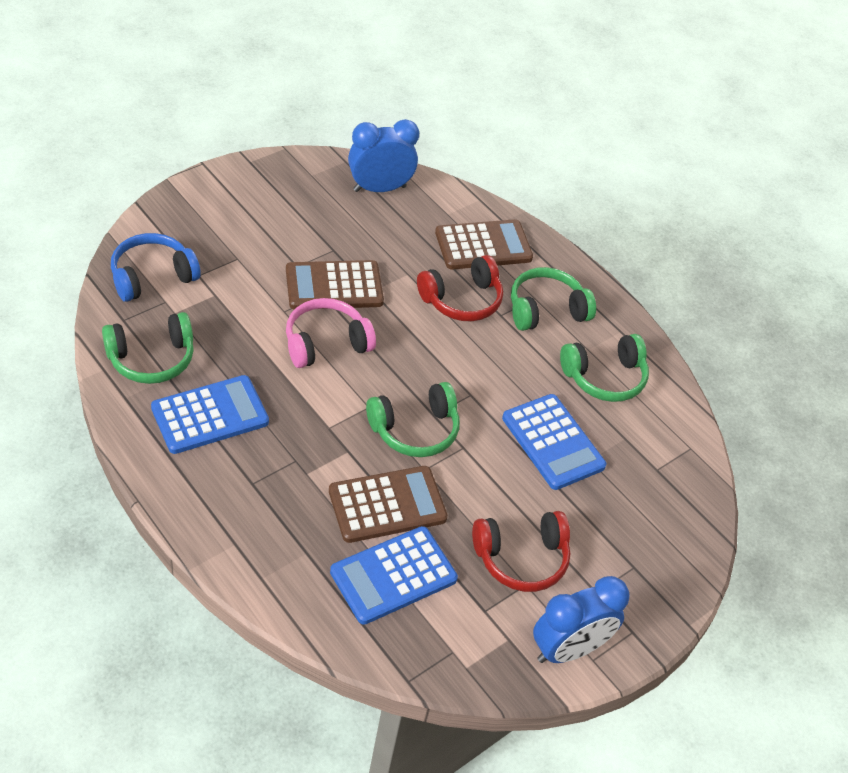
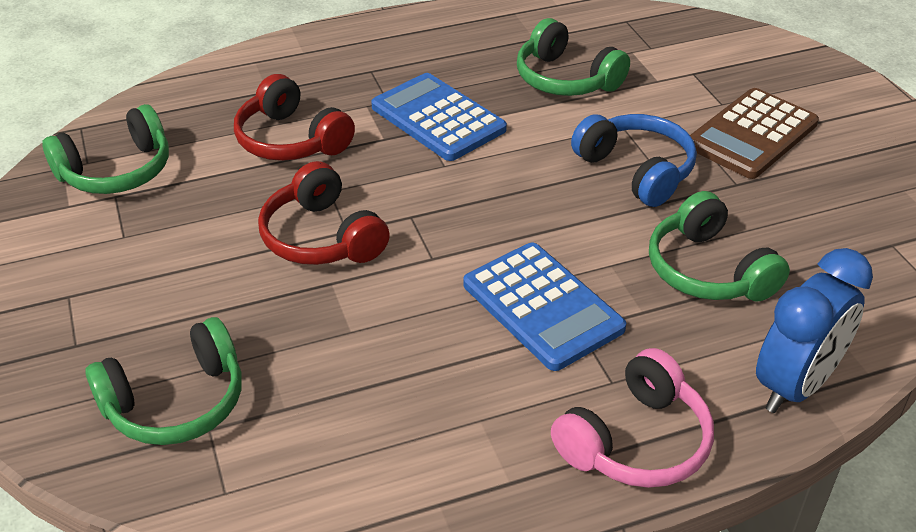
blue calculator: [151,375,269,454] [330,526,458,625] [502,394,606,490] = 3 -> [371,73,507,161] [463,243,626,371] = 2
blue clock: [348,119,419,192] [533,576,630,663] = 2 -> [756,248,873,413] = 1
brown calculator: [286,260,384,310] [329,466,448,543] [435,219,533,270] = 3 -> [690,88,819,179] = 1

